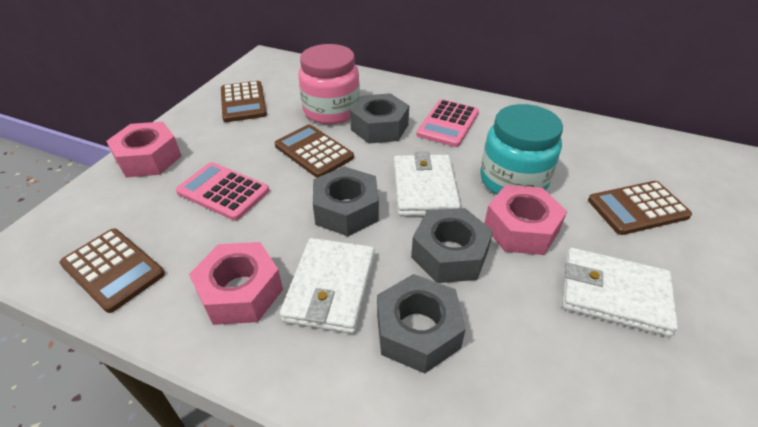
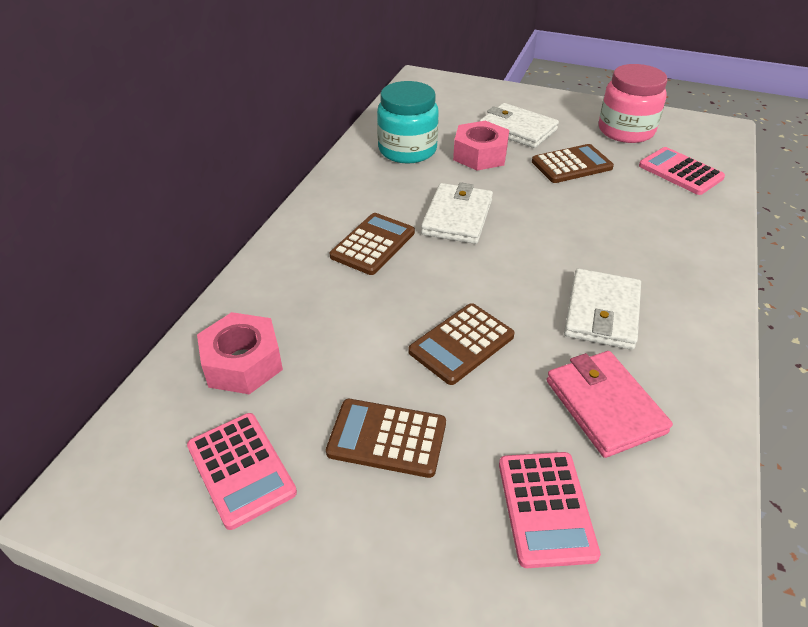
grey nut: [313,166,379,236] [350,93,409,144] [377,274,466,373] [411,208,493,283] = 4 -> none = 0
pink calculator: [176,162,269,221] [416,99,479,147] = 2 -> [187,413,297,530] [499,452,601,568] [639,147,725,195] = 3
pink nut: [106,122,181,178] [189,242,283,325] [484,185,567,255] = 3 -> [197,312,283,394] [453,120,509,171] = 2
pink wallet: none = 0 -> [547,351,673,458] = 1

